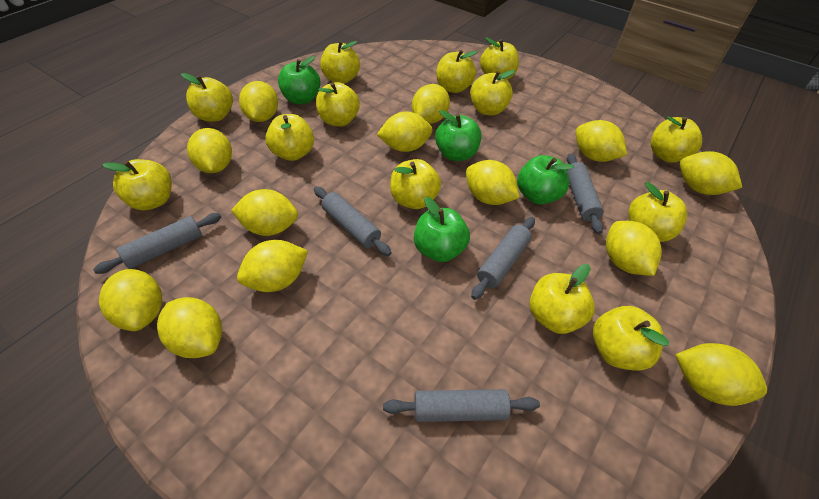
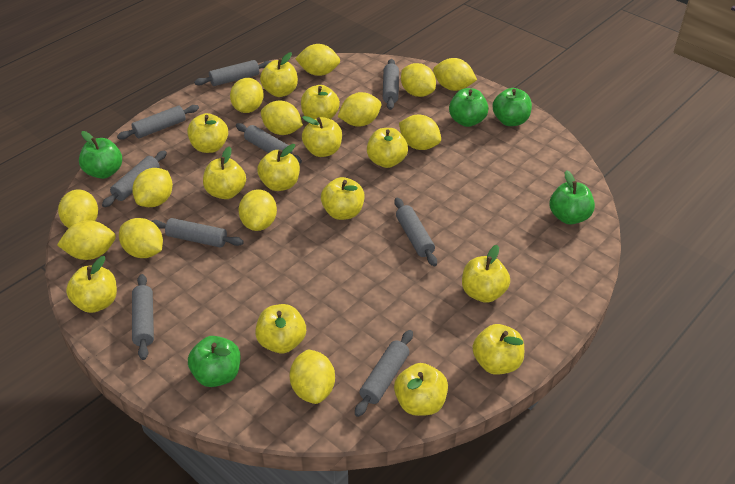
green apple: [278,56,321,104] [414,197,470,262] [435,110,482,161] [517,155,574,205] = 4 -> [79,131,122,179] [188,336,241,387] [449,88,489,127] [492,88,532,126] [550,170,595,224] = 5
grey rolling pin: [93,213,221,274] [314,187,392,256] [383,389,540,422] [471,217,535,300] [566,153,604,234] = 5 -> [102,150,167,207] [117,105,199,140] [132,274,154,360] [151,218,244,248] [194,60,271,86] [236,123,302,164] [355,330,413,417] [383,59,399,110] [394,198,437,266] = 9

